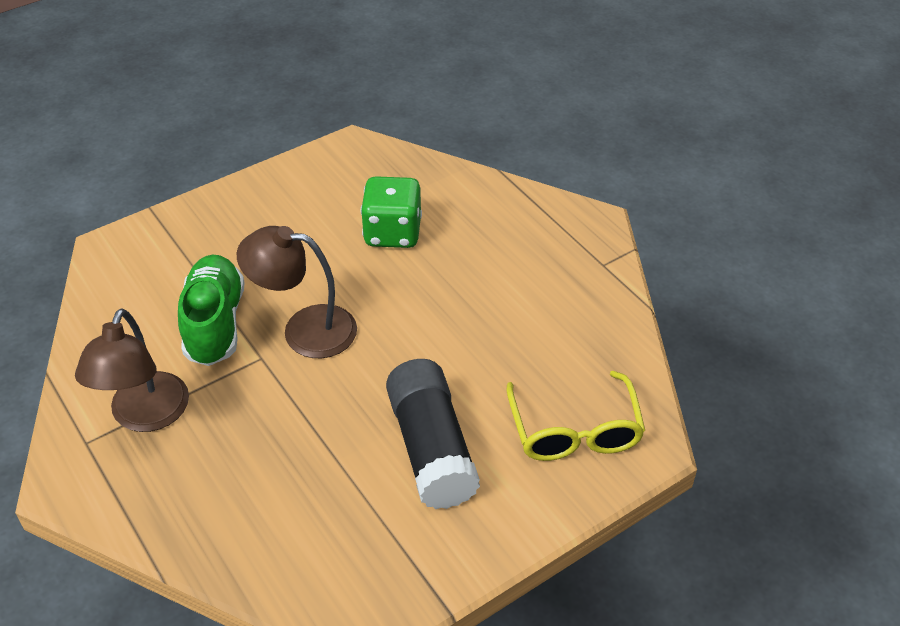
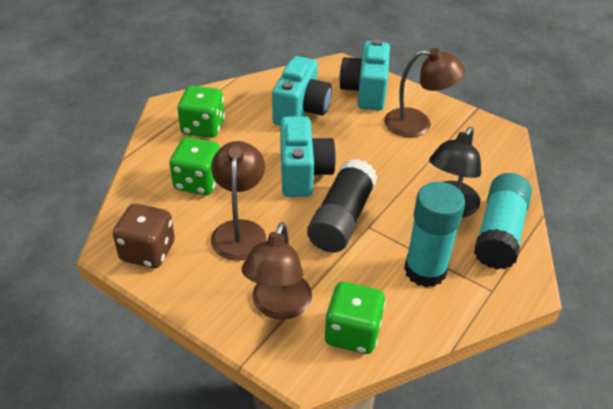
black lamp: none = 0 -> [429,127,481,217] = 1
brown dice: none = 0 -> [113,203,175,268] = 1
brown lamp: [75,308,189,432] [237,226,357,358] = 2 -> [211,141,266,261] [242,222,312,320] [384,48,465,137] = 3
green dice: [361,176,422,248] = 1 -> [169,137,220,195] [178,86,225,138] [324,282,386,354] = 3
green shoe: [178,255,245,366] = 1 -> none = 0
turquoise camera: none = 0 -> [272,56,332,126] [280,116,336,197] [339,39,390,111] = 3
turquoise glue stick: none = 0 -> [404,182,465,287] [474,173,532,269] = 2
yellow glasses: [507,371,645,461] = 1 -> none = 0

